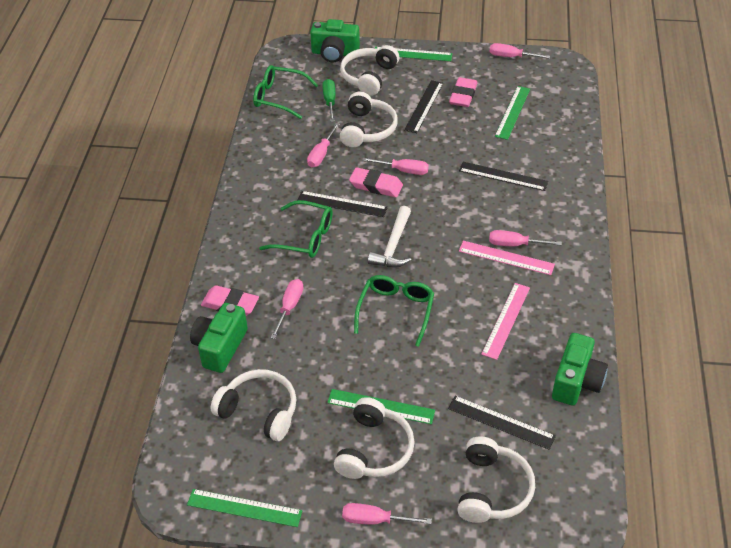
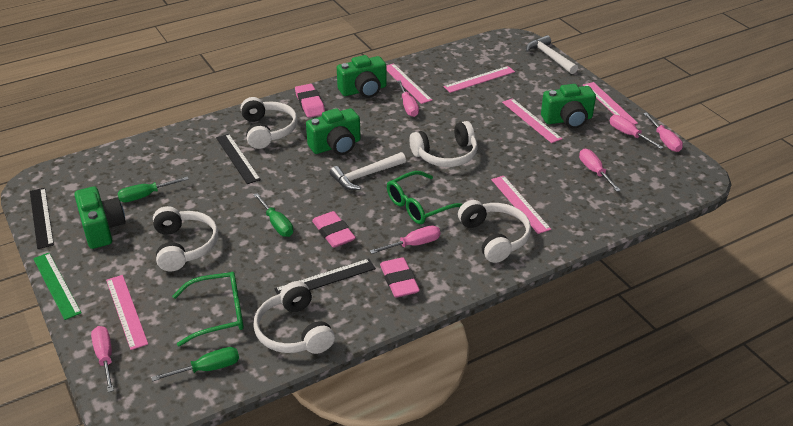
black ruler: [298,191,388,217] [404,80,444,133] [448,396,556,450] [459,162,548,191] = 4 -> [30,188,54,249] [216,134,261,184] [275,259,376,295] = 3
green camera: [190,303,248,373] [310,19,360,62] [552,333,608,406] = 3 -> [74,186,126,249] [306,108,361,155] [337,55,387,98] [541,84,596,129] = 4
green glasses: [253,65,318,119] [259,200,333,258] [354,275,434,347] = 3 -> [172,272,244,346] [387,171,463,224] = 2
green ruler: [187,489,302,527] [327,389,435,424] [375,47,453,61] [495,86,530,140] = 4 -> [33,253,82,320] = 1
green screwdriver: [322,79,336,122] = 1 -> [117,177,188,202] [151,347,239,382] [254,193,293,237] = 3
pink ruler: [459,241,555,275] [481,283,530,360] = 2 -> [106,275,148,350] [386,63,432,104] [443,66,515,93] [491,176,551,234] [502,98,562,143] [583,82,638,125] = 6
white hammer: [368,206,411,267] = 1 -> [330,152,406,190] [526,35,578,74] = 2

